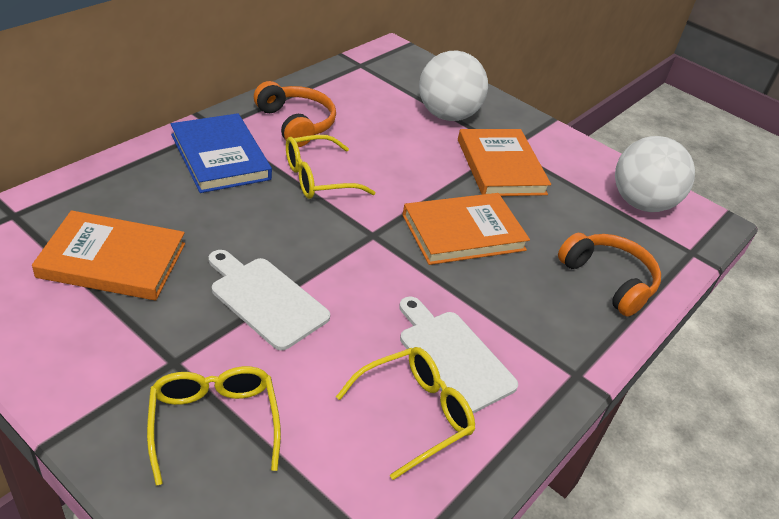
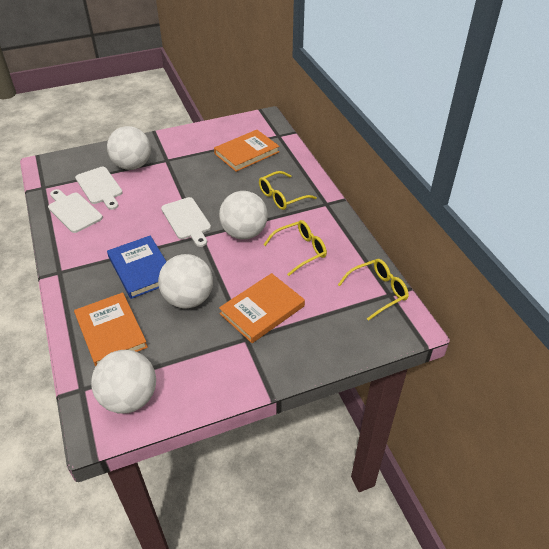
orange headphones: [254,81,336,147] [558,233,661,317] = 2 -> none = 0
white ball: [419,50,488,121] [615,136,695,212] = 2 -> [91,350,156,413] [107,126,151,170] [158,254,213,308] [219,191,268,240] = 4
white cutting board: [209,250,330,350] [399,296,518,414] = 2 -> [48,189,103,233] [75,167,123,210] [161,197,211,247] = 3

